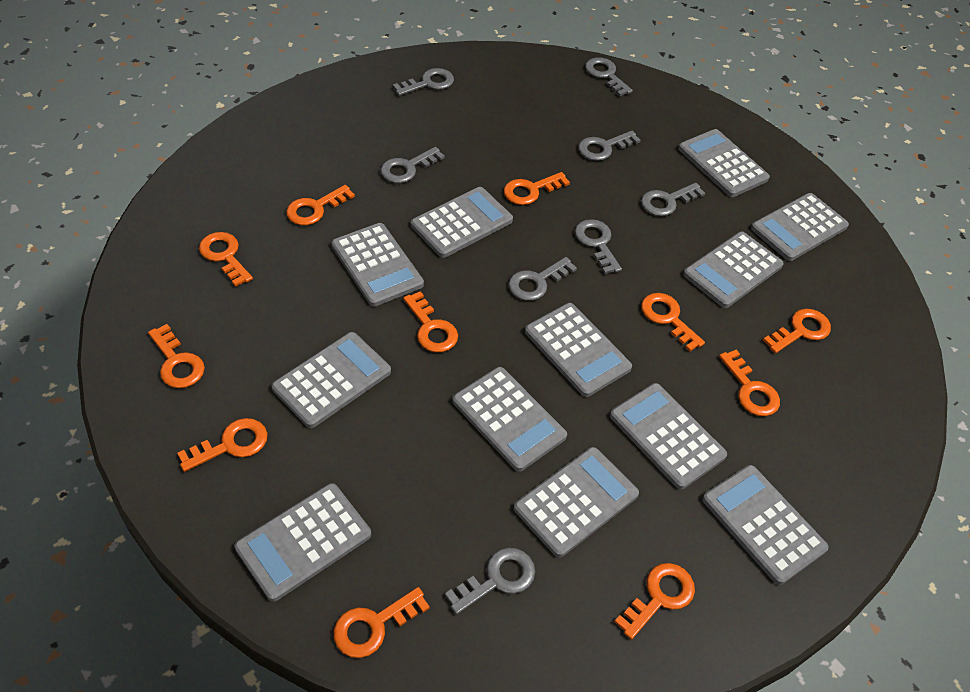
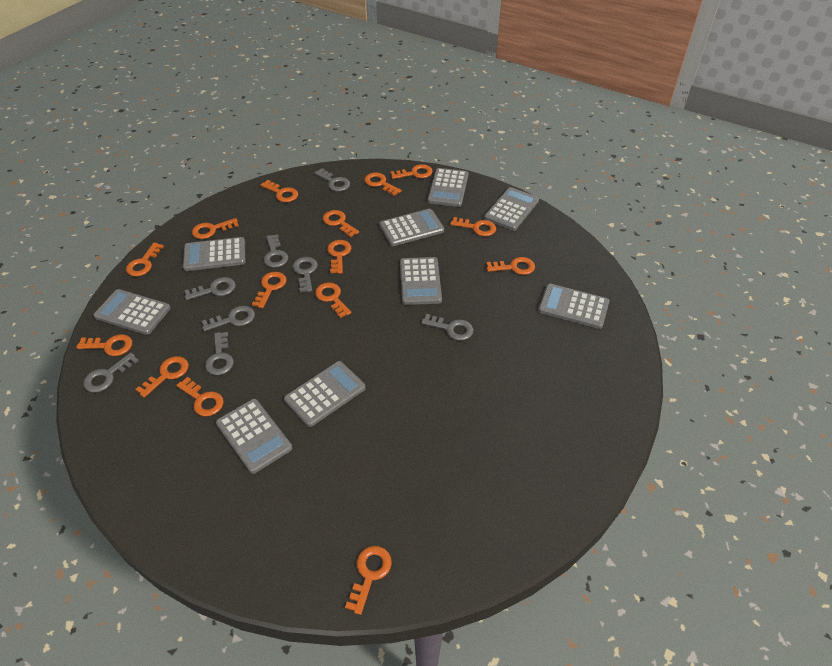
grey calculator: [234,483,371,602] [272,332,391,428] [331,223,424,307] [411,187,513,258] [452,367,567,472] [514,447,639,558] [525,303,632,397] [610,383,727,490] [678,129,770,197] [683,232,784,308] [702,465,829,585] [751,193,849,261] = 12 -> [93,289,171,335] [183,237,245,271] [216,399,292,474] [284,361,366,427] [379,209,444,246] [400,257,442,305] [428,168,469,207] [484,187,539,231] [538,283,610,329] = 9
orange key: [148,324,205,388] [177,418,268,472] [199,232,253,287] [286,185,355,225] [334,587,430,658] [403,291,458,352] [504,172,570,205] [614,563,695,640] [641,293,705,351] [719,350,780,416] [763,309,831,353] = 11 -> [76,334,132,356] [126,243,164,276] [135,356,189,398] [176,377,224,416] [192,218,239,239] [252,272,286,308] [260,180,298,202] [315,282,351,318] [323,210,359,237] [327,240,351,274] [345,546,392,615] [364,172,402,196] [390,164,433,179] [450,217,496,236] [486,257,535,275] = 15

